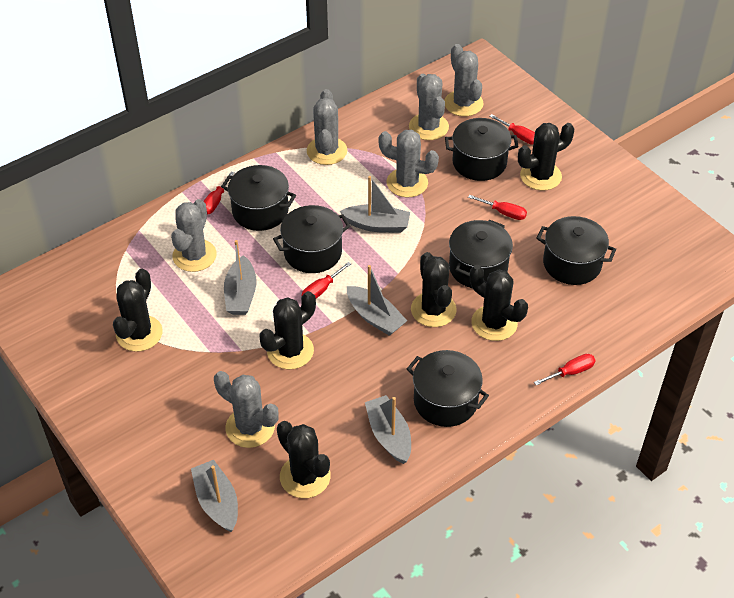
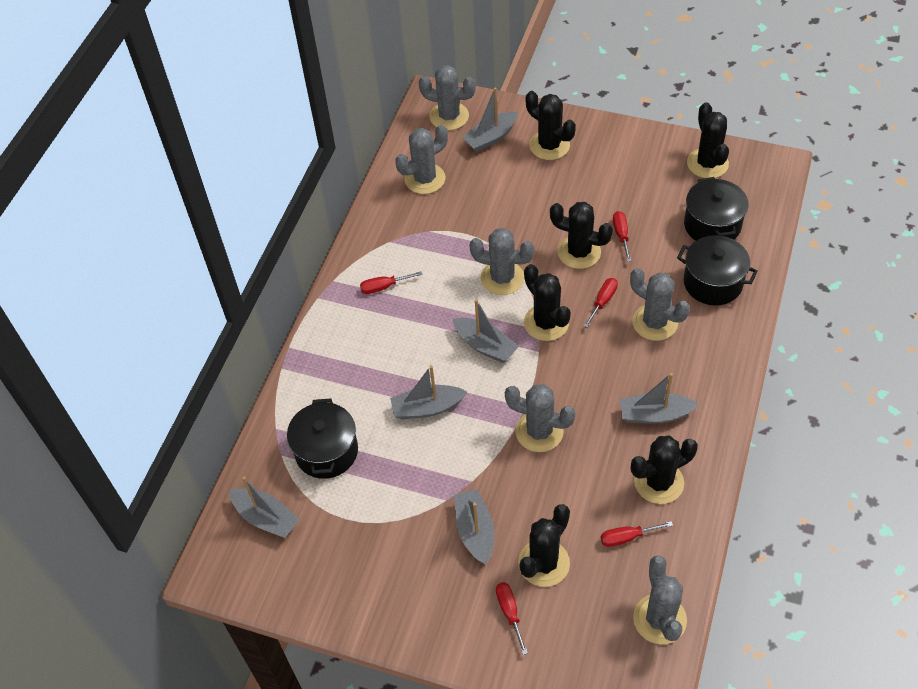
black pot: [221,165,296,231] [273,205,351,273] [407,350,489,427] [445,118,518,181] [449,219,513,288] [536,216,616,285] = 6 -> [287,398,358,479] [677,235,758,305] [684,177,748,241] = 3
grey boat: [191,460,238,532] [224,240,257,315] [340,176,410,233] [347,265,407,336] [365,395,411,464] = 5 -> [229,476,300,538] [390,365,467,419] [453,299,519,363] [454,489,494,565] [462,87,518,152] [620,373,699,424] = 6

